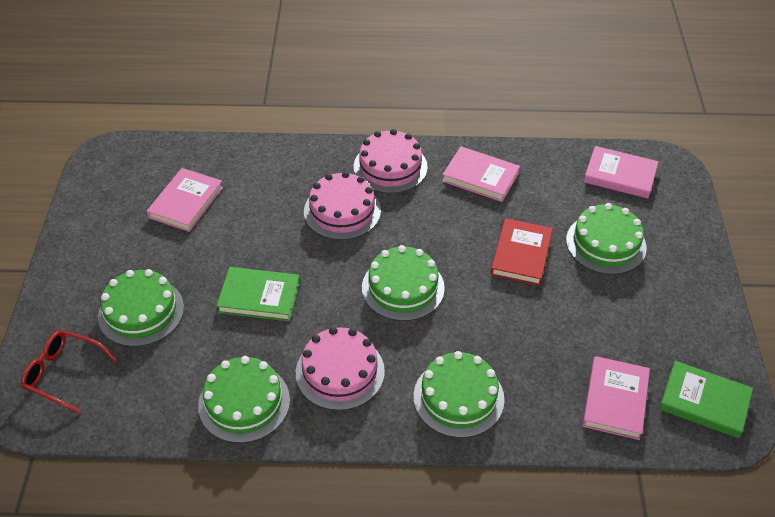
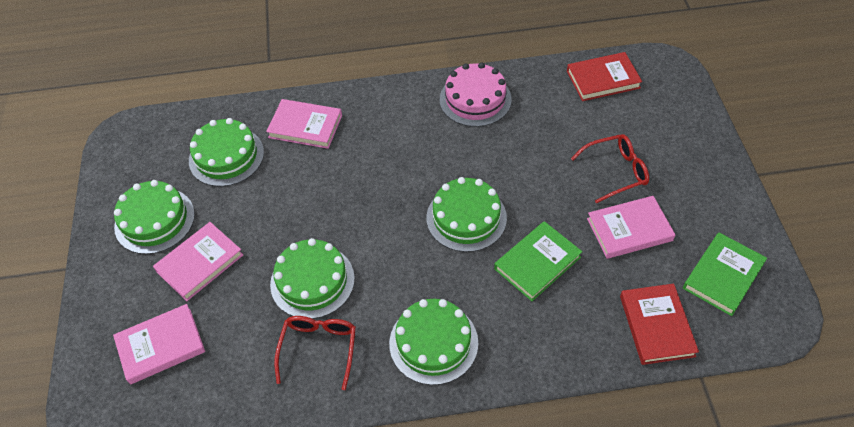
pink cake: [296,327,385,411] [304,172,381,240] [354,129,428,194] = 3 -> [440,62,512,127] = 1
red book: [490,218,553,286] = 1 -> [567,52,642,101] [620,284,699,365] = 2
red glasses: [21,330,117,413] = 1 -> [274,316,356,390] [571,134,649,204] = 2

